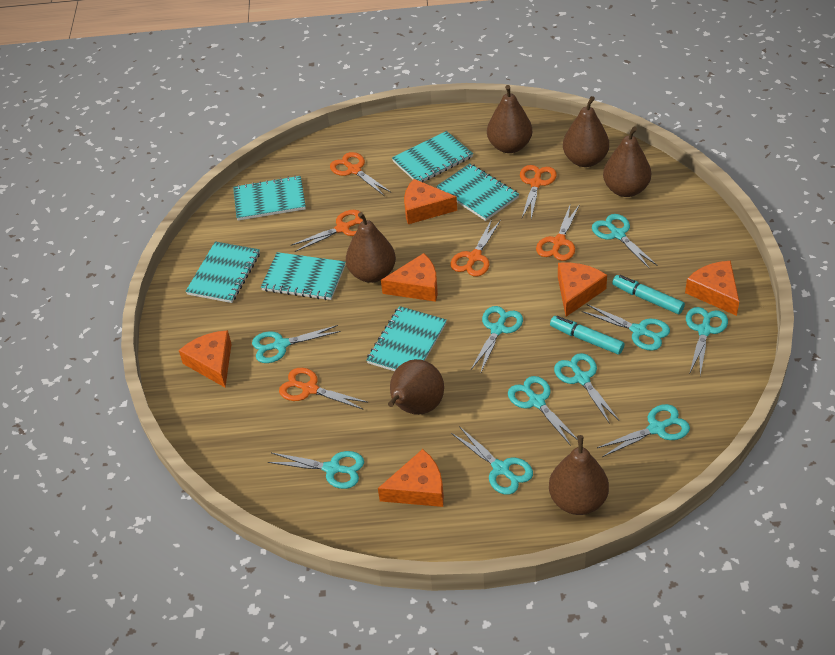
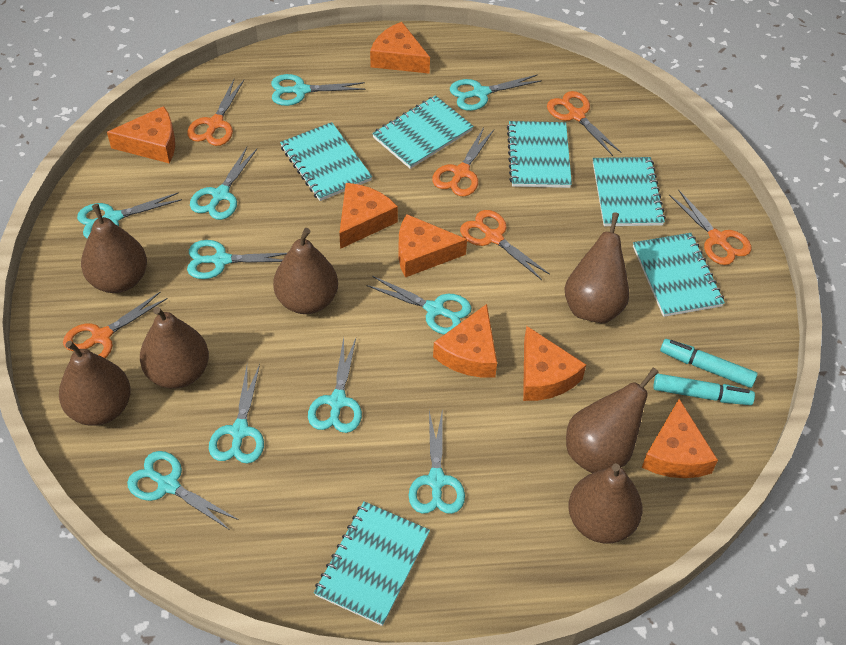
brown pear: [346,212,396,283] [388,359,444,415] [487,85,532,153] [549,435,609,515] [563,96,609,167] [603,127,651,197] = 6 -> [59,341,131,426] [81,204,147,293] [140,307,209,389] [273,228,338,314] [564,212,629,323] [566,368,658,473] [568,463,643,543] = 7
orange cheese: [179,330,231,387] [378,449,444,507] [381,253,438,302] [404,179,457,224] [558,262,607,317] [685,261,739,316] = 6 -> [107,106,175,163] [339,183,398,249] [370,22,430,74] [398,214,467,278] [433,304,497,378] [523,326,586,401] [642,399,718,478] = 7

